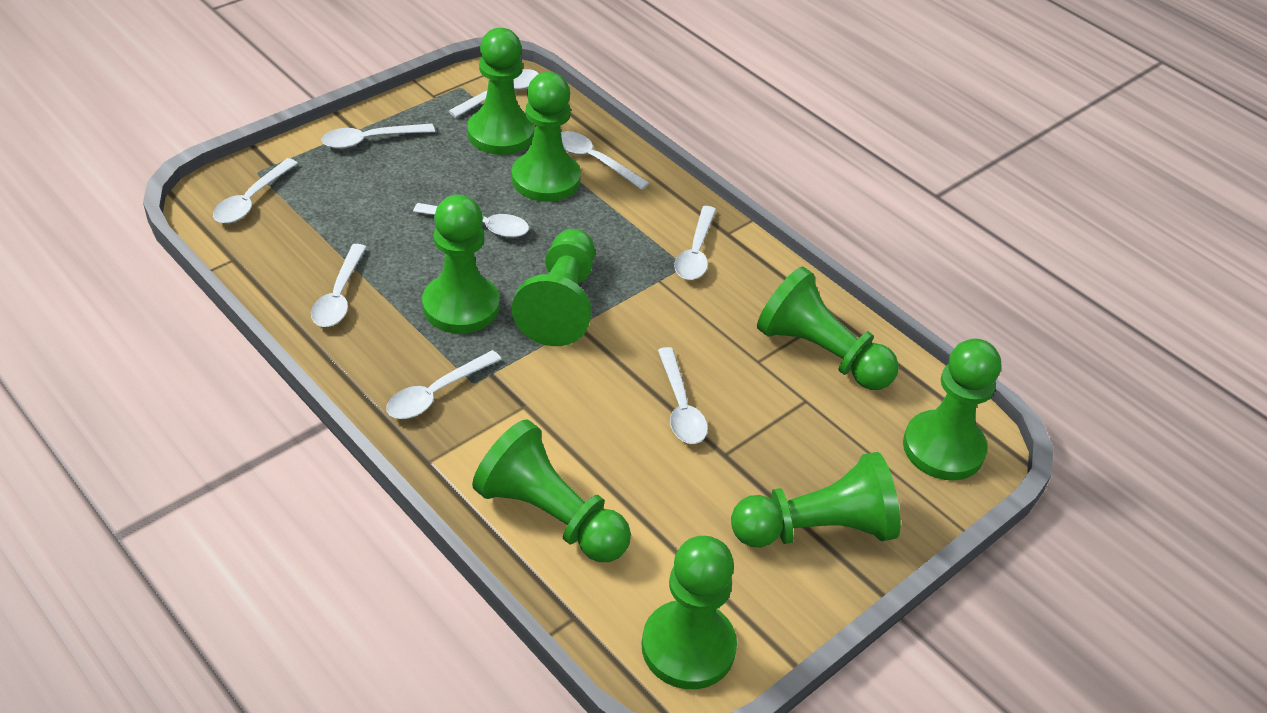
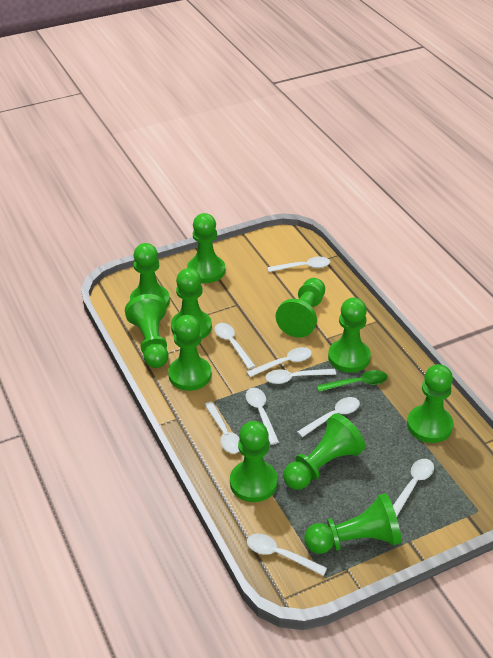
green pawn: [422,195,500,334] [467,28,534,155] [472,419,631,562] [512,72,581,202] [512,229,595,346] [642,536,737,689] [731,452,900,548] [757,267,899,390] [903,339,1001,481] = 9 -> [125,294,169,368] [130,243,170,308] [168,315,211,391] [171,268,212,339] [187,213,225,283] [230,421,278,502] [276,278,325,338] [283,413,365,490] [304,493,401,554] [328,298,371,373] [407,364,453,443] = 11
green spoon: none = 0 -> [317,370,388,392] = 1

